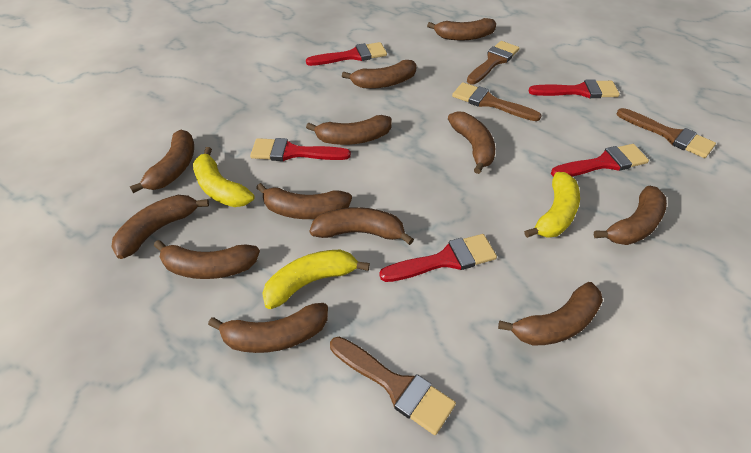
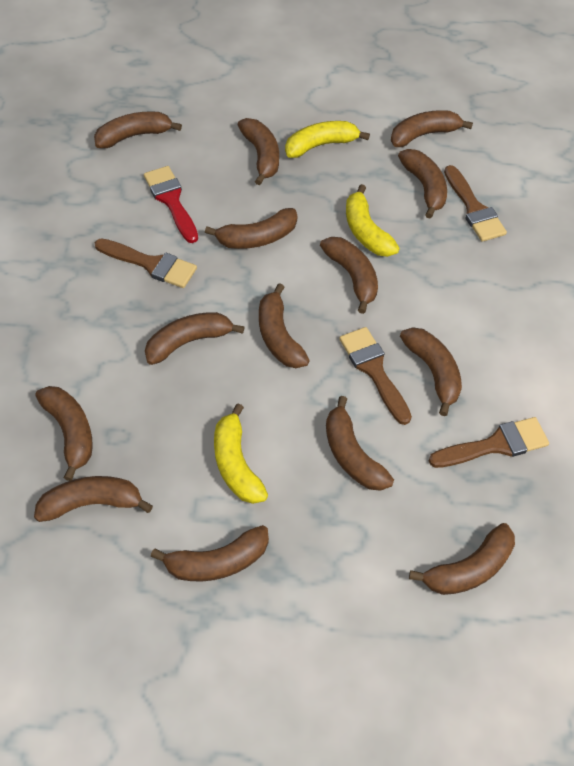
brown banana: [111,195,209,259] [130,130,194,193] [154,240,260,279] [208,303,328,353] [256,183,352,219] [306,115,392,145] [309,207,414,245] [342,60,417,89] [427,18,496,41] [448,111,495,174] [498,282,603,346] [594,186,667,245] = 12 -> [34,476,153,522] [36,386,93,481] [94,111,182,148] [145,312,244,365] [151,525,269,581] [205,208,297,249] [238,118,279,185] [259,283,310,368] [320,237,378,314] [326,396,394,491] [391,110,473,147] [398,149,447,219] [400,327,462,416] [409,523,515,595] = 14
red brush: [250,138,351,161] [306,42,387,66] [379,234,497,282] [529,79,620,98] [551,144,649,177] = 5 -> [144,166,198,243] = 1

